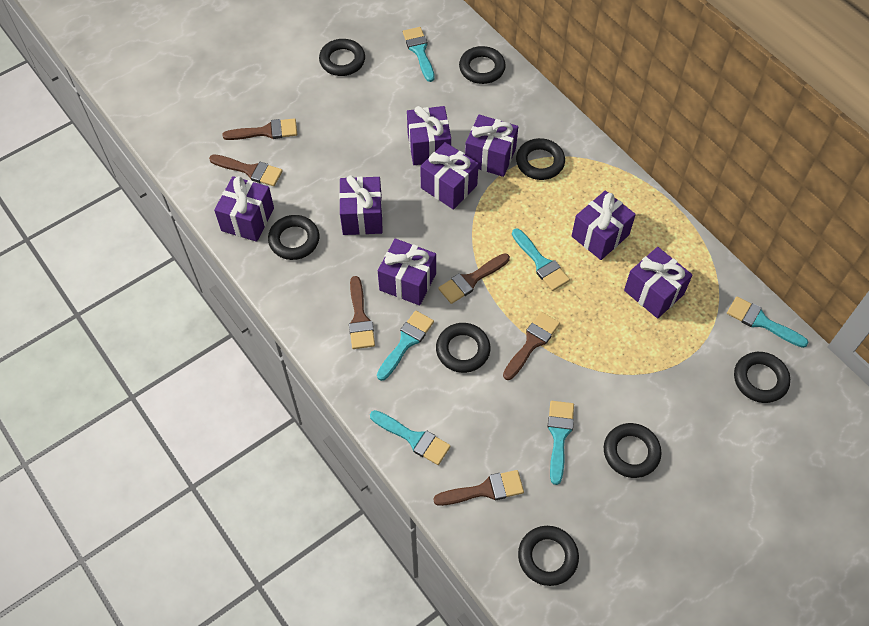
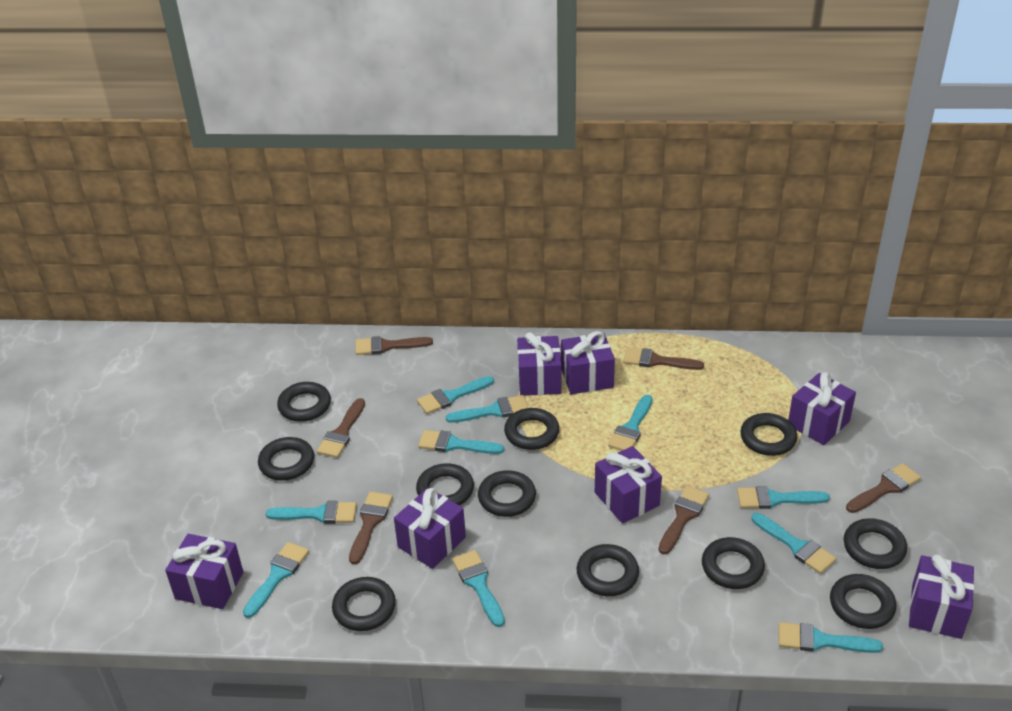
black ring: [268,215,319,260] [319,39,365,76] [436,323,490,373] [459,46,506,84] [516,138,565,180] [518,526,579,586] [604,423,662,478] [734,352,790,403] = 8 -> [258,437,314,481] [277,382,331,422] [332,577,396,631] [416,463,474,505] [478,470,536,517] [504,408,559,450] [577,544,639,596] [702,537,765,589] [740,413,797,456] [830,574,896,629] [844,518,907,569] = 11
purple gift: [214,176,274,242] [339,175,383,235] [378,239,436,305] [407,106,451,165] [420,142,479,210] [465,115,518,177] [572,190,636,260] [624,247,692,319] = 8 -> [165,534,243,609] [394,487,466,569] [517,332,562,396] [561,331,615,394] [595,446,662,524] [788,372,856,445] [909,554,974,639] = 7
turquoise brush: [370,410,451,465] [377,310,434,381] [403,27,435,82] [512,228,570,291] [548,401,574,485] [727,296,809,348] = 6 -> [243,542,309,618] [266,501,357,524] [417,376,494,414] [418,430,504,454] [446,395,528,423] [452,550,505,627] [608,395,653,451] [737,486,830,509] [751,513,836,574] [779,622,883,653] = 10

